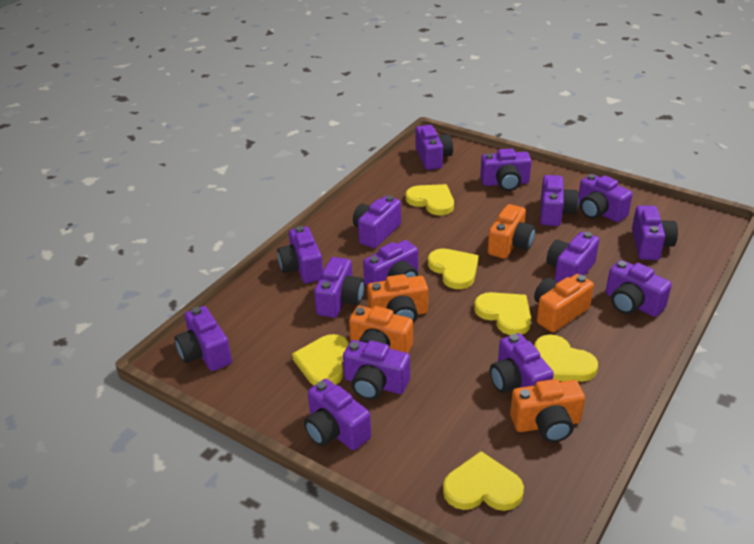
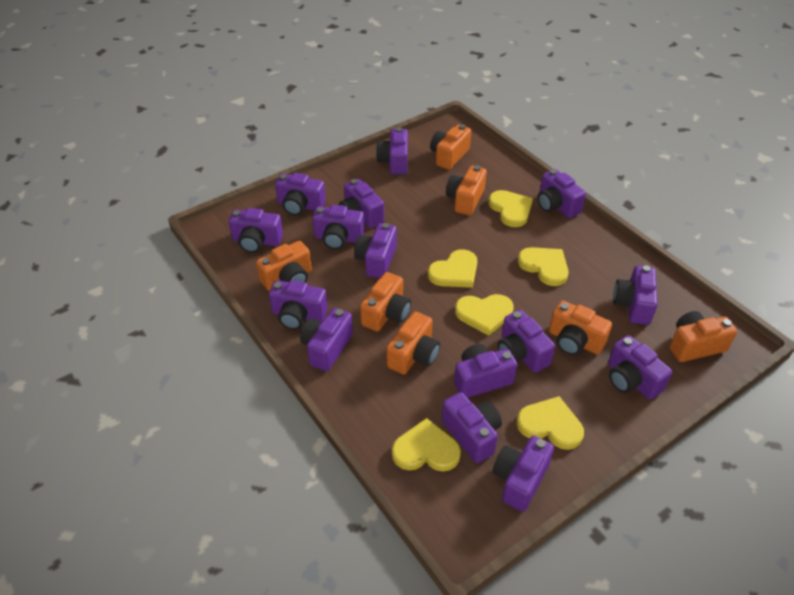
orange camera: [349,306,413,353] [367,274,428,323] [488,204,536,259] [510,379,585,442] [534,274,594,332] = 5 -> [256,241,312,291] [360,272,411,332] [387,311,440,375] [430,124,471,170] [446,165,487,215] [549,301,612,355] [670,311,737,362] = 7

